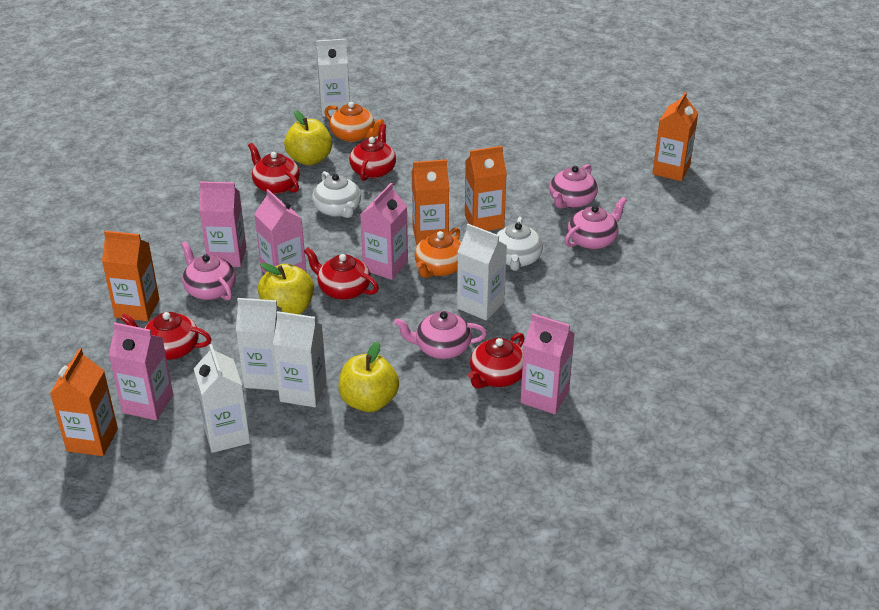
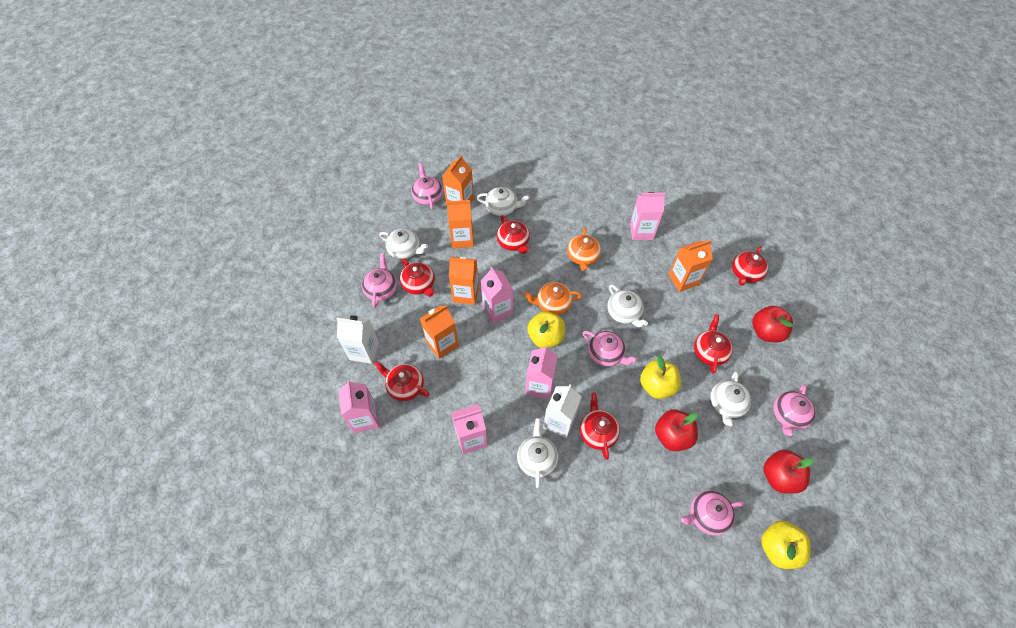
pink teapot: [181,241,236,300] [394,311,487,359] [549,164,598,209] [564,197,627,250] = 4 -> [362,253,397,308] [411,163,443,209] [583,331,638,366] [681,491,744,536] [773,384,816,436] = 5
red apple: none = 0 -> [655,410,698,451] [752,306,793,342] [763,450,814,494] = 3
red teapot: [120,312,211,360] [248,143,300,194] [304,247,379,300] [349,124,396,181] [468,333,524,389] = 5 -> [374,361,430,401] [400,259,435,296] [497,215,530,254] [580,392,620,460] [694,314,733,374] [732,246,768,286] = 6
white carton: [194,344,250,453] [236,298,282,390] [273,311,327,407] [316,39,350,117] [457,224,507,321] = 5 -> [337,315,379,364] [543,385,581,438] = 2
white teapot: [312,171,361,218] [496,217,543,271] = 2 -> [379,229,428,259] [477,187,530,216] [517,418,558,488] [607,284,648,327] [710,371,751,426] = 5

